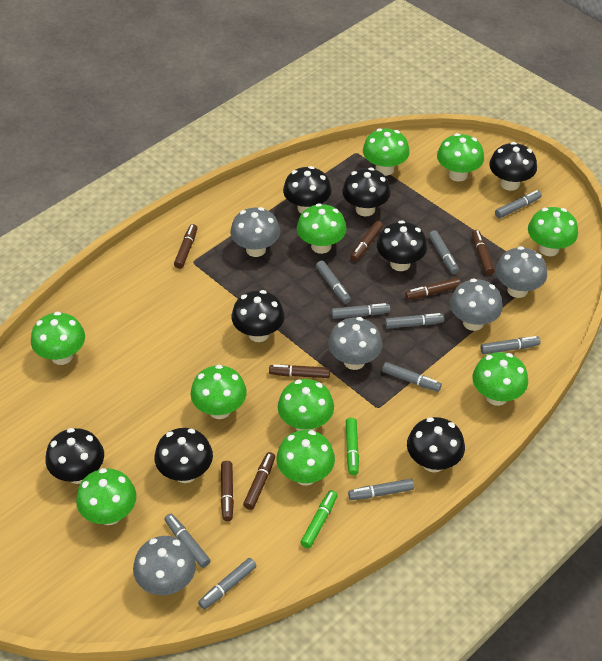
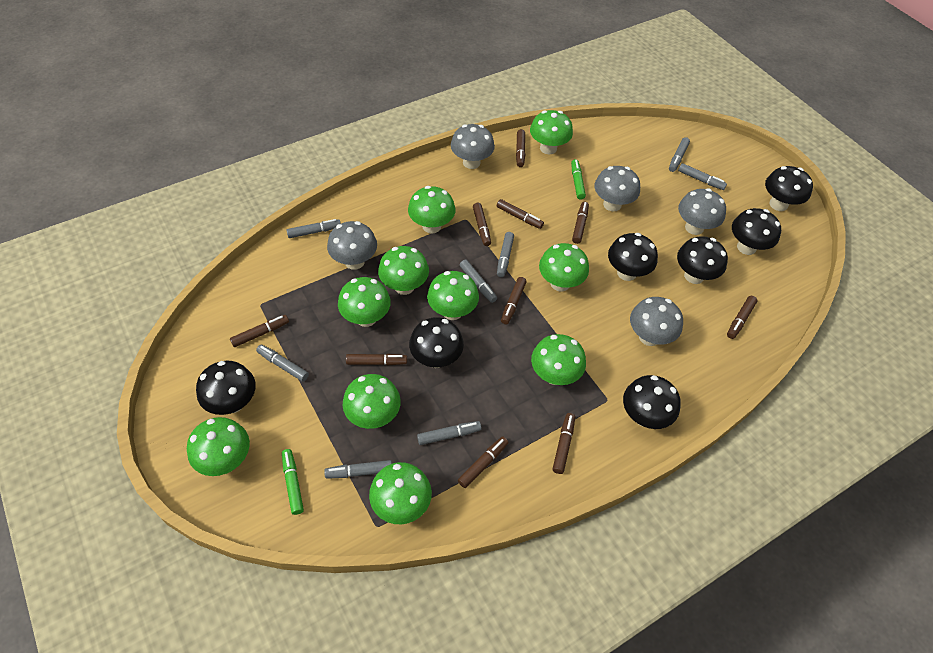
black mushroom: [45,428,104,484] [154,428,213,483] [232,290,285,342] [283,166,332,214] [342,168,391,216] [377,220,427,271] [407,417,465,473] [489,142,537,191] = 8 -> [196,361,256,415] [409,317,464,368] [608,233,658,281] [623,375,681,429] [677,236,728,284] [732,208,781,255] [765,166,813,211] = 7
brown marker: [174,224,197,269] [221,461,234,521] [243,452,275,510] [269,365,330,378] [350,221,383,261] [405,278,461,300] [472,230,495,275] = 7 -> [230,315,289,347] [346,354,407,365] [458,437,509,488] [473,203,491,246] [497,199,544,229] [501,277,527,324] [516,129,525,167] [553,413,575,474] [572,201,589,244] [727,296,757,339] = 10
grey marker: [164,514,211,568] [198,558,256,610] [316,260,351,304] [331,303,390,319] [348,479,414,500] [382,362,442,392] [385,313,444,329] [429,230,459,274] [480,336,540,354] [495,190,542,218] = 10 -> [256,345,309,382] [286,219,341,238] [324,460,392,479] [417,421,481,445] [460,260,497,303] [497,232,514,277] [669,137,690,172] [678,163,727,190] = 8

